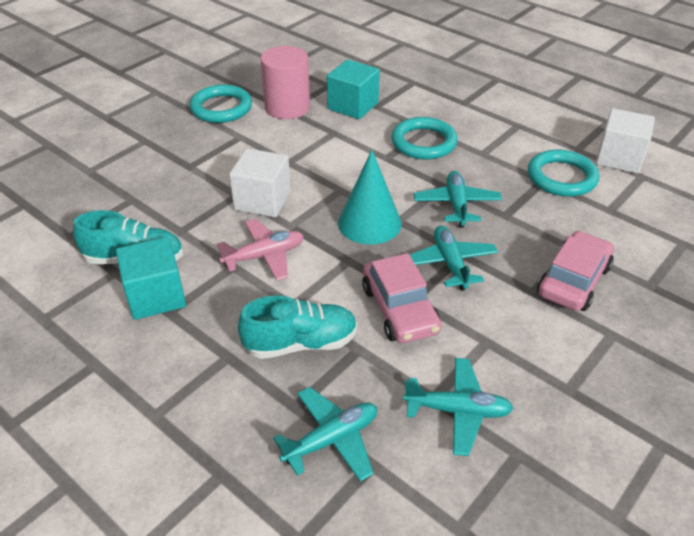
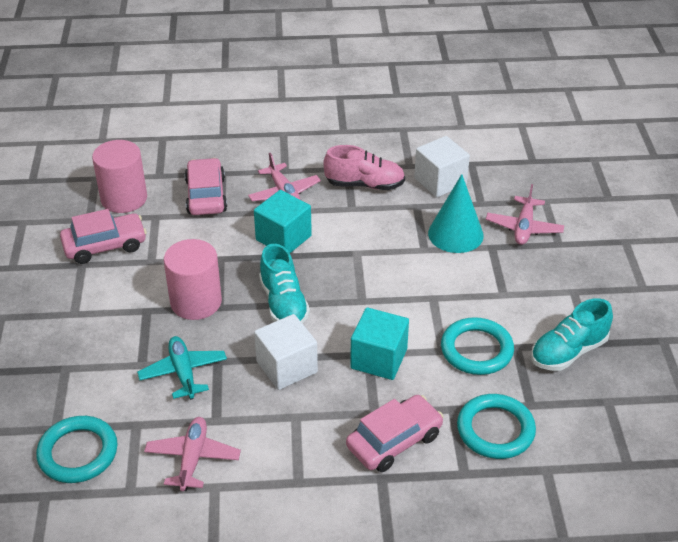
pink car: [362,253,441,343] [537,231,614,311] = 2 -> [60,209,147,264] [185,158,227,215] [346,395,444,472] = 3
pink cylinder: [260,46,310,119] = 1 -> [92,140,147,213] [164,239,222,320] = 2
pink plane: [217,219,304,281] = 1 -> [144,417,241,491] [248,153,321,201] [486,184,564,245] = 3
pink shoe: none = 0 -> [323,145,405,190] = 1
turquoise plane: [273,387,377,482] [403,358,513,456] [410,226,498,291] [414,171,502,228] = 4 -> [137,336,227,400] = 1

